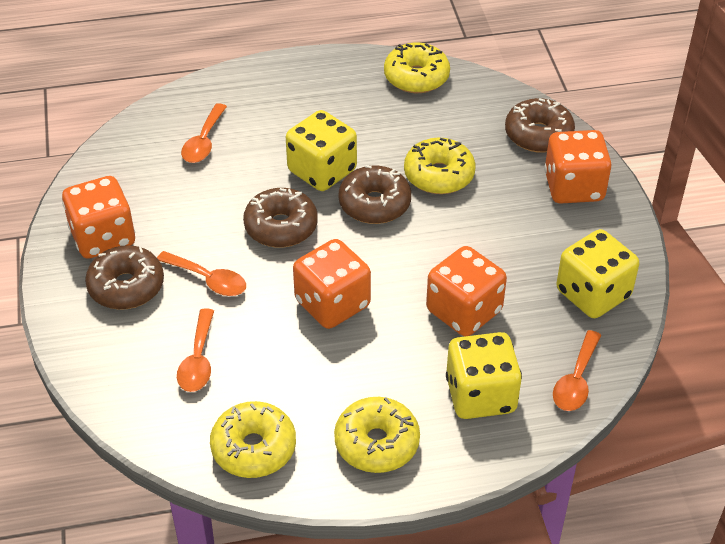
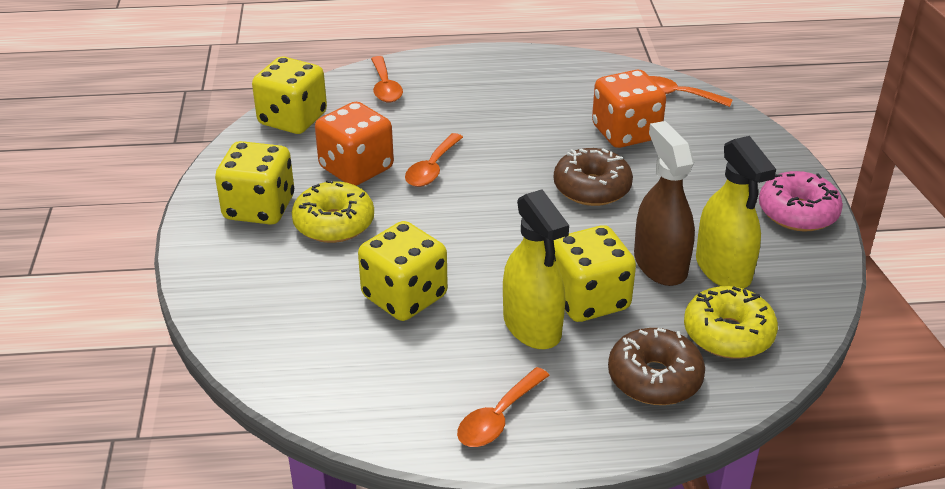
brown donut: [85,245,164,310] [243,188,318,248] [339,165,411,224] [505,98,575,153] = 4 -> [554,148,633,206] [608,328,705,405] = 2
brown spray bottle: none = 0 -> [634,121,695,286] = 1
orange dice: [62,176,135,259] [293,239,371,329] [426,246,507,336] [544,130,612,204] = 4 -> [315,102,394,186] [592,70,666,148] = 2
pink donut: none = 0 -> [759,171,843,232] = 1
yellow dice: [286,110,357,191] [446,332,522,419] [556,229,639,318] = 3 -> [215,141,294,225] [252,57,327,134] [358,221,448,321] [553,225,636,322] = 4
yellow donut: [210,401,296,478] [334,397,420,473] [384,42,450,93] [404,138,476,194] = 4 -> [292,180,374,243] [684,286,778,359] = 2
yellow spray bottle: none = 0 -> [503,189,569,349] [696,136,776,289] = 2

